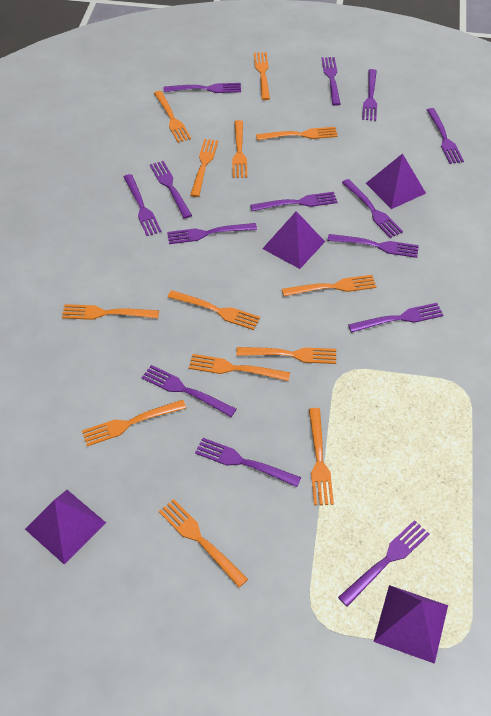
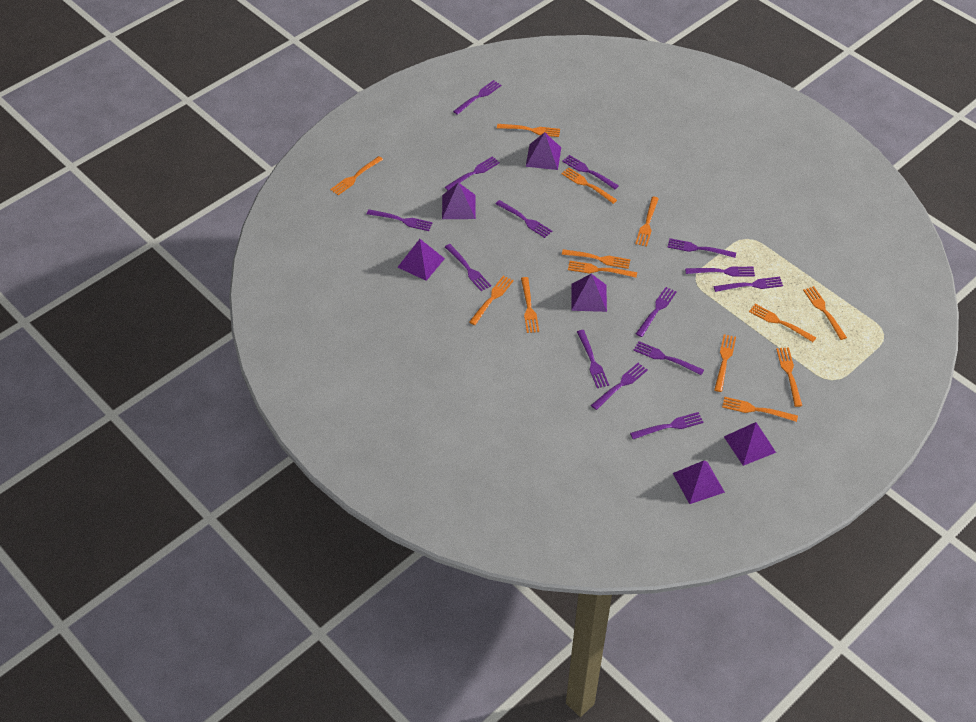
purple pyramid: [25,490,106,564] [262,211,325,269] [366,153,426,209] [374,585,448,664] = 4 -> [398,239,445,281] [442,182,476,219] [526,132,561,170] [571,274,607,312] [673,461,725,504] [724,422,776,466] = 6

